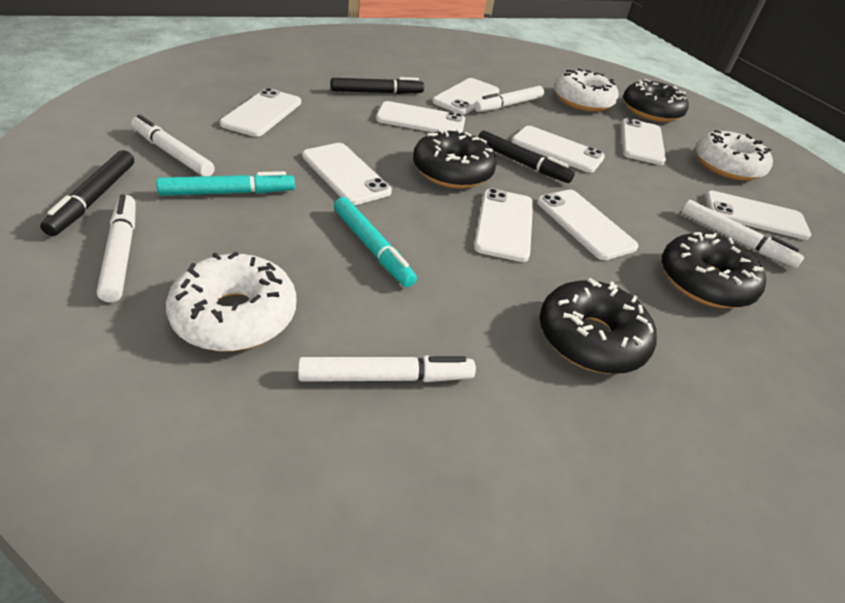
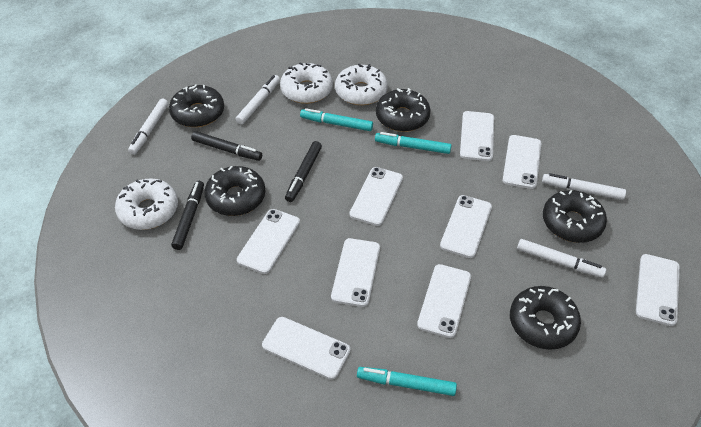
black donut: [413,129,497,188] [540,278,657,374] [623,79,689,122] [662,232,766,308] = 4 -> [169,84,224,127] [204,166,265,216] [376,88,431,132] [510,286,581,350] [543,190,607,243] = 5
turquoise marker: [156,171,295,196] [334,197,417,287] = 2 -> [300,108,373,131] [357,367,457,396] [375,132,451,154] = 3
white marker: [97,194,136,302] [131,115,215,176] [298,356,476,382] [474,86,544,112] [681,200,804,268] = 5 -> [128,99,168,155] [236,75,280,125] [517,239,606,278] [542,173,626,200] = 4

